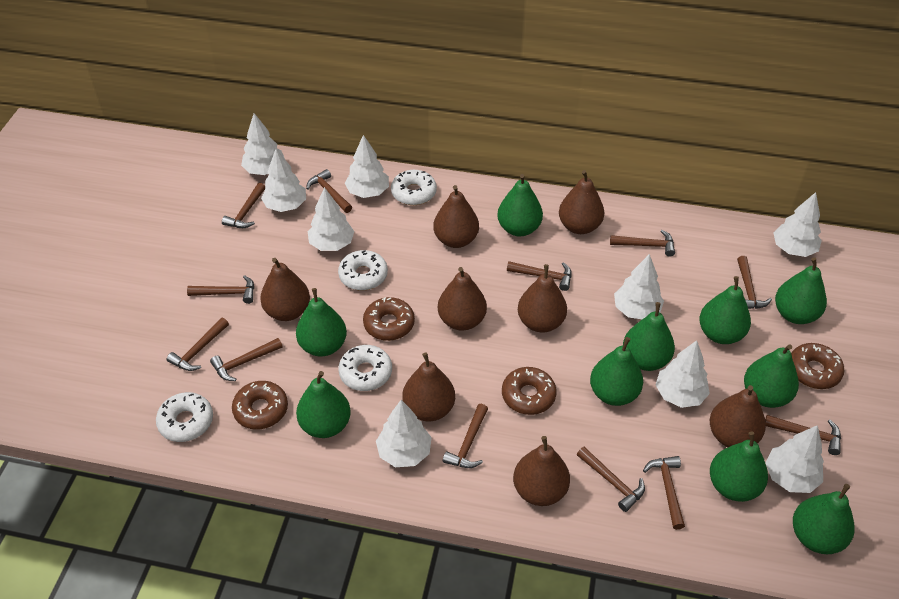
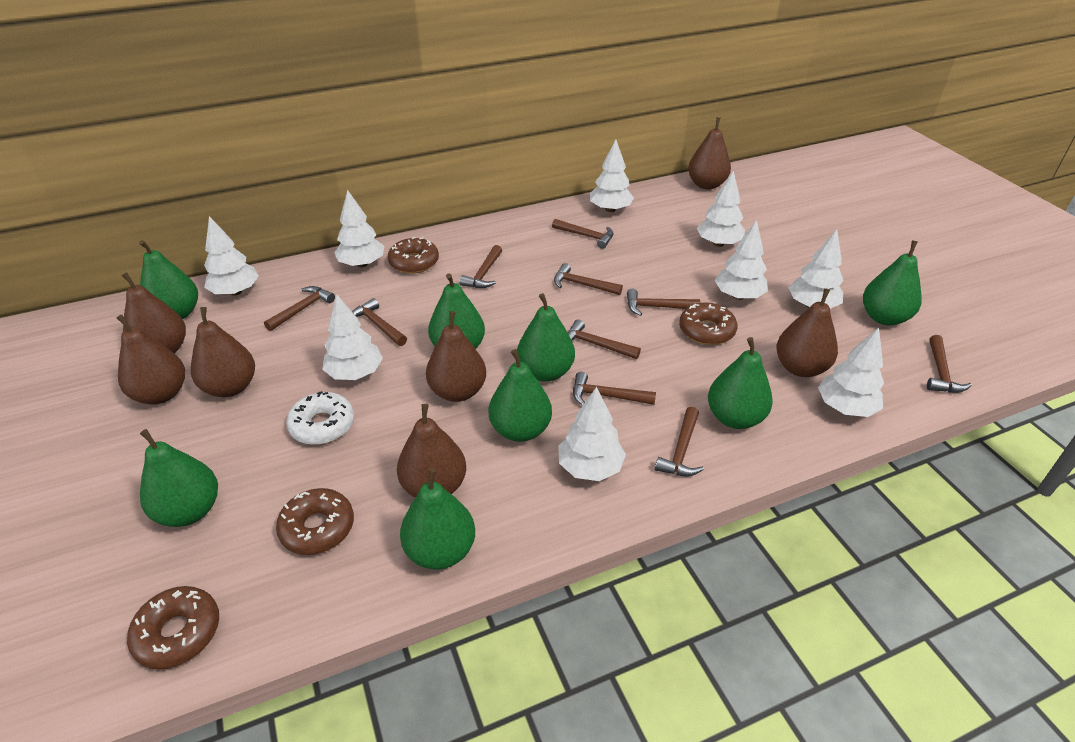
brown hammer: [167,318,229,371] [187,275,254,304] [210,338,283,381] [222,183,265,228] [306,169,352,213] [443,404,488,468] [507,261,572,291] [577,447,645,512] [610,230,675,257] [643,456,685,530] [737,256,772,309] [765,415,841,455] = 12 -> [264,286,335,331] [352,298,407,346] [459,245,502,288] [552,219,613,249] [554,263,623,295] [567,319,641,359] [573,372,656,405] [627,289,700,316] [655,407,704,477] [927,335,972,393] = 10
brown pear: [260,258,310,321] [402,352,455,421] [433,185,479,248] [438,267,487,330] [513,436,570,506] [518,264,567,332] [559,170,604,234] [710,385,766,447] = 8 -> [117,315,185,405] [122,272,186,353] [191,307,255,397] [397,404,466,498] [426,311,486,402] [688,117,731,189] [776,288,838,377] = 7
green pear: [296,288,347,357] [296,371,351,438] [497,174,543,236] [590,337,643,406] [623,302,675,371] [699,276,751,344] [710,432,768,502] [744,344,799,408] [775,257,827,324] [793,484,855,554] = 10 -> [139,240,198,319] [140,429,218,527] [400,468,475,570] [428,273,485,349] [489,349,552,442] [517,293,575,382] [708,337,773,429] [863,240,922,325] = 8
white donut: [156,392,213,442] [338,250,388,290] [338,345,392,391] [391,170,437,205] = 4 -> [286,391,354,445] = 1

